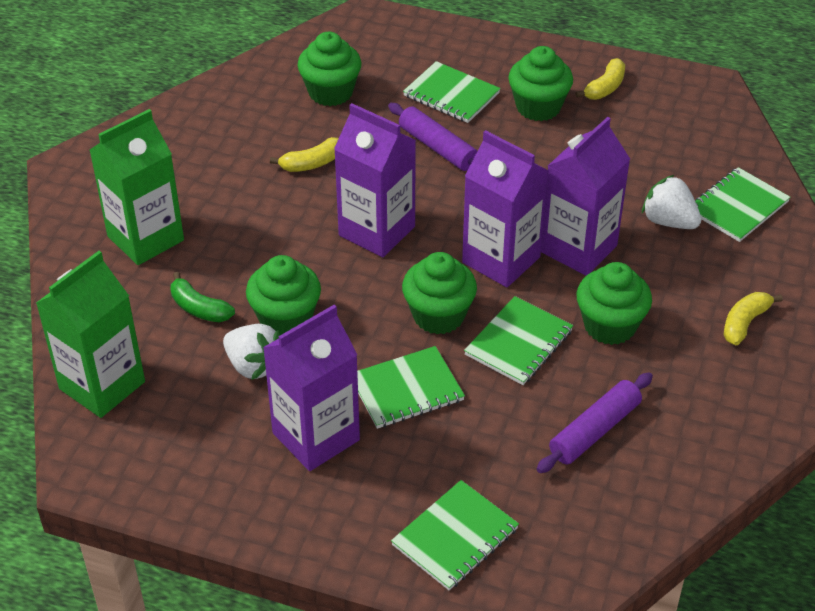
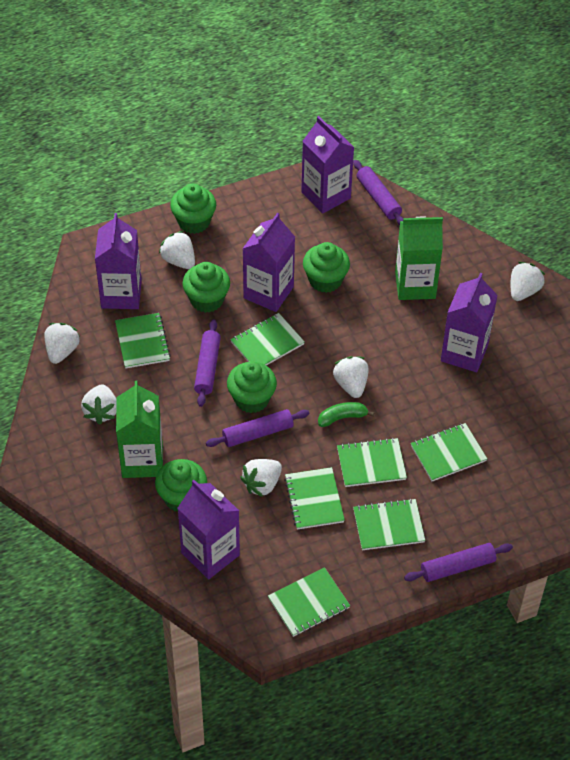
green notebook: [357,346,465,429] [391,480,519,590] [403,61,501,123] [464,296,573,385] [695,167,790,242] = 5 -> [115,313,171,369] [230,313,305,366] [268,567,350,637] [284,467,345,530] [337,438,407,487] [353,498,425,550] [411,423,487,481] = 7
purple carton: [263,305,360,471] [334,103,416,257] [462,130,549,287] [541,117,630,276] = 4 -> [95,213,142,309] [178,480,240,579] [242,213,295,312] [301,116,354,214] [441,273,498,372] = 5
purple rolling pin: [388,103,477,171] [537,373,653,473] = 2 -> [194,319,221,407] [206,409,310,447] [353,160,403,225] [404,543,513,582] = 4
white strawberry: [223,324,279,380] [642,175,701,229] = 2 -> [44,323,81,364] [81,384,117,425] [159,231,195,269] [240,459,282,497] [333,356,369,398] [511,262,545,301] = 6
yellow banana: [270,137,339,172] [575,58,625,100] [723,292,783,345] = 3 -> none = 0

